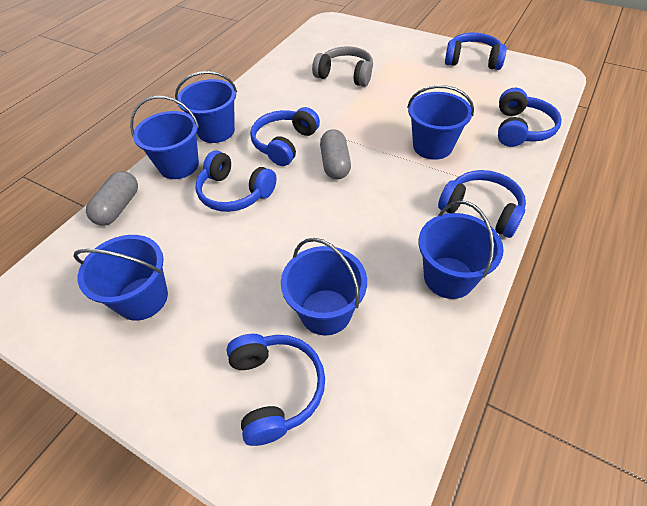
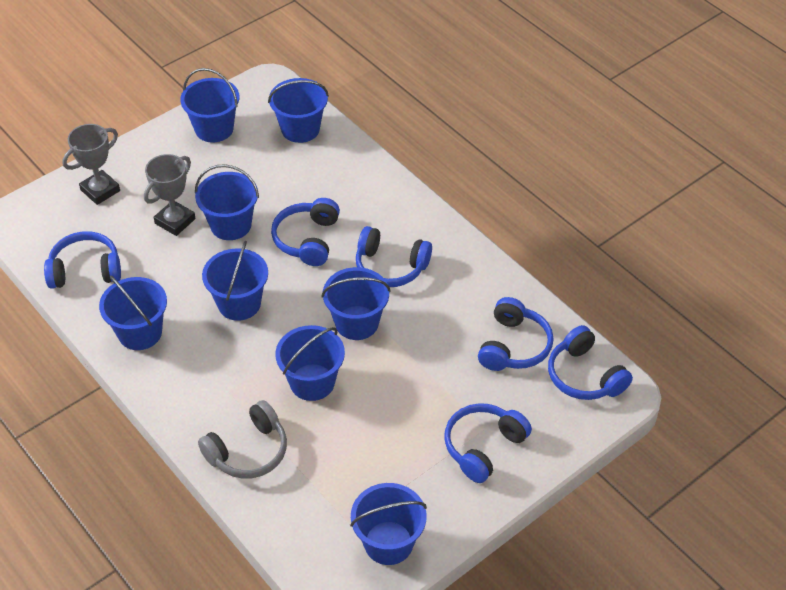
blue bucket: [73,235,168,321] [130,96,199,179] [175,71,237,143] [281,238,367,336] [407,85,474,160] [419,201,504,299] = 6 -> [99,276,167,350] [180,68,239,143] [195,164,259,240] [202,241,268,321] [268,78,329,143] [275,325,345,401] [322,267,391,340] [350,483,427,565] = 8
grey capsule: [86,171,138,226] [320,129,351,179] = 2 -> none = 0
grey trophy: none = 0 -> [62,124,120,205] [144,154,196,236] = 2

